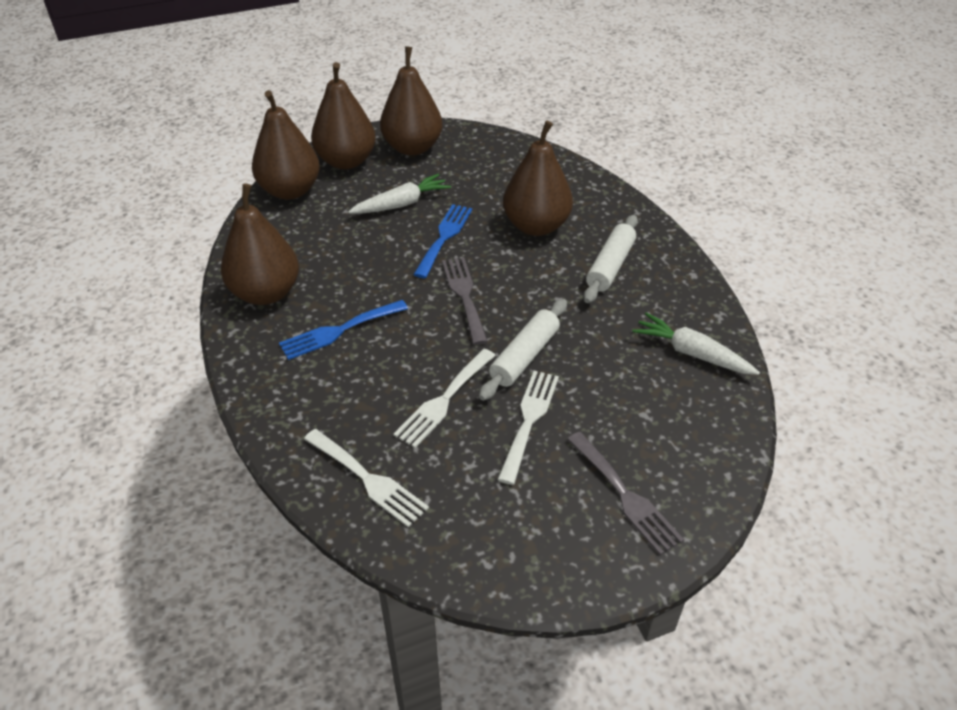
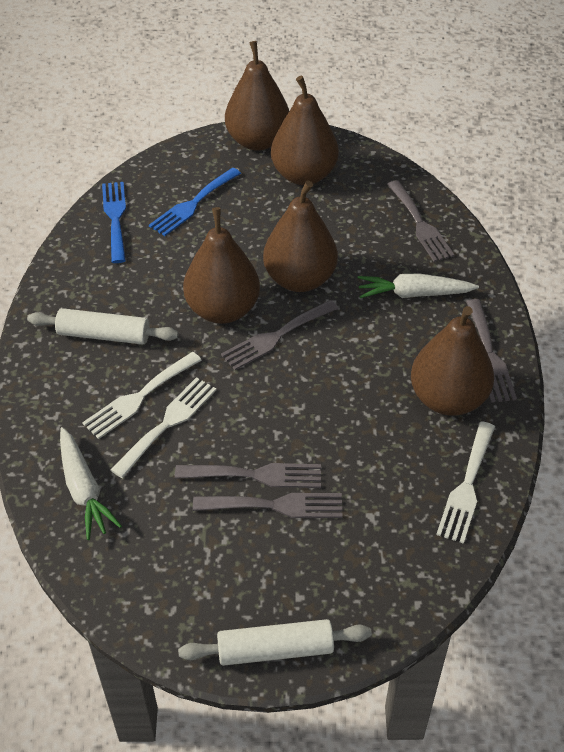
grey fork: [442,257,488,345] [567,432,684,555] = 2 -> [175,463,321,488] [193,493,343,518] [221,300,338,370] [387,180,455,262] [466,299,517,403] = 5

